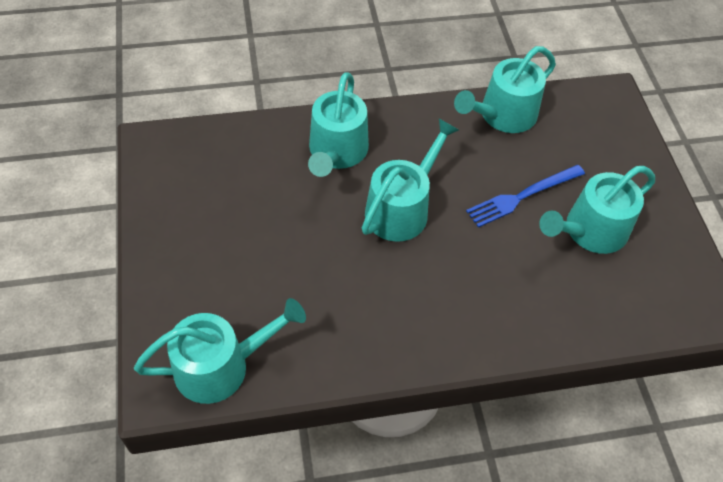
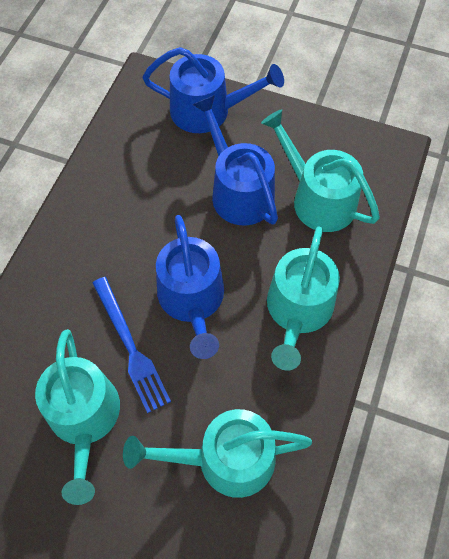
blue watering can: none = 0 -> [142,47,284,133] [156,215,224,359] [192,95,278,226] = 3
turquoise watering can: [134,298,306,404] [308,72,369,177] [362,119,459,242] [454,46,556,133] [539,166,655,254] = 5 -> [35,329,120,505] [123,409,312,498] [261,109,380,232] [267,226,340,371] = 4

